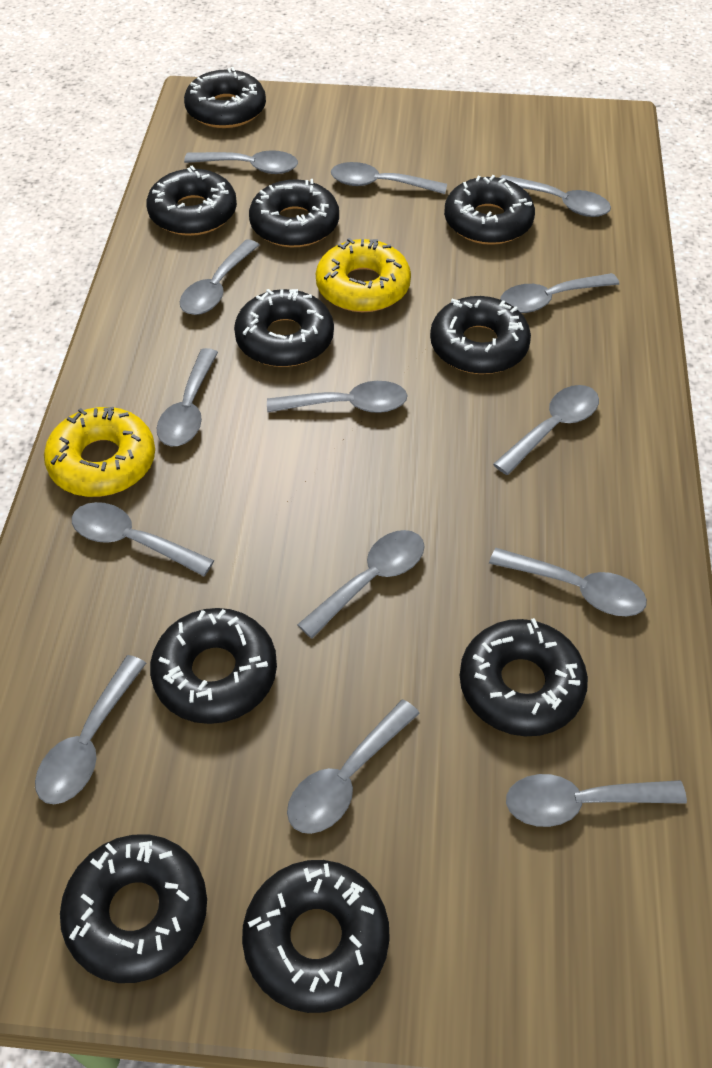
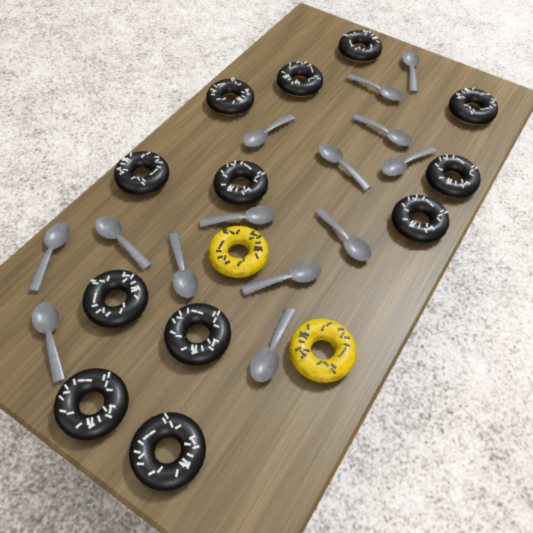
black donut: [60,835,207,983] [147,166,237,236] [150,608,277,724] [184,67,266,128] [234,289,334,367] [242,860,390,1013] [249,179,339,247] [430,296,531,374] [444,175,535,245] [460,618,588,736] = 10 -> [54,368,129,440] [82,270,148,328] [114,151,169,195] [129,412,206,491] [164,303,231,366] [206,77,254,116] [213,160,268,205] [277,61,323,97] [338,30,382,63] [392,194,449,243] [426,154,481,198] [449,88,498,125] = 12

